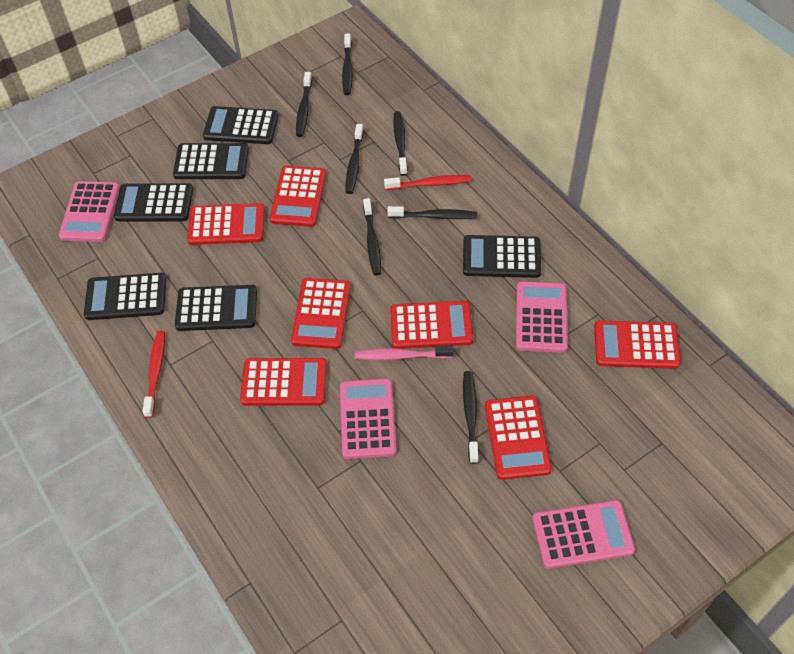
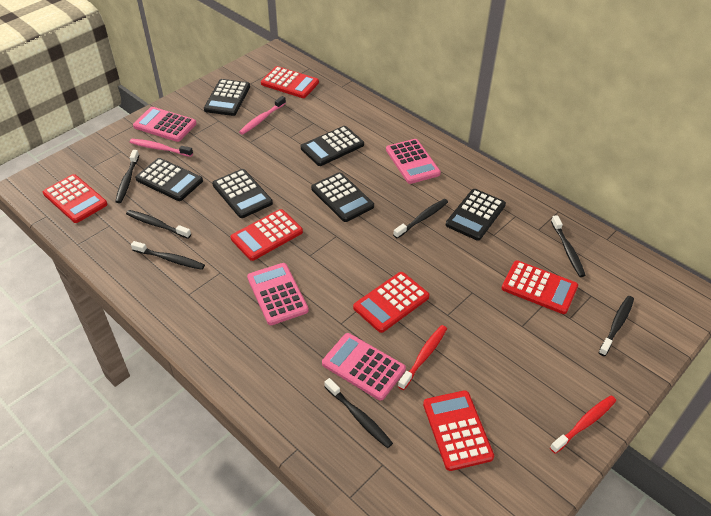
pink toothbrush: [355,346,454,360] = 1 -> [130,139,193,157] [239,96,286,135] = 2
red calculator: [187,203,265,245] [240,358,327,406] [270,166,326,227] [291,278,351,349] [390,301,473,349] [485,396,552,480] [594,320,681,369] = 7 -> [43,174,107,223] [231,209,303,261] [261,66,319,98] [353,272,429,333] [423,390,494,471] [502,260,578,314] = 6

